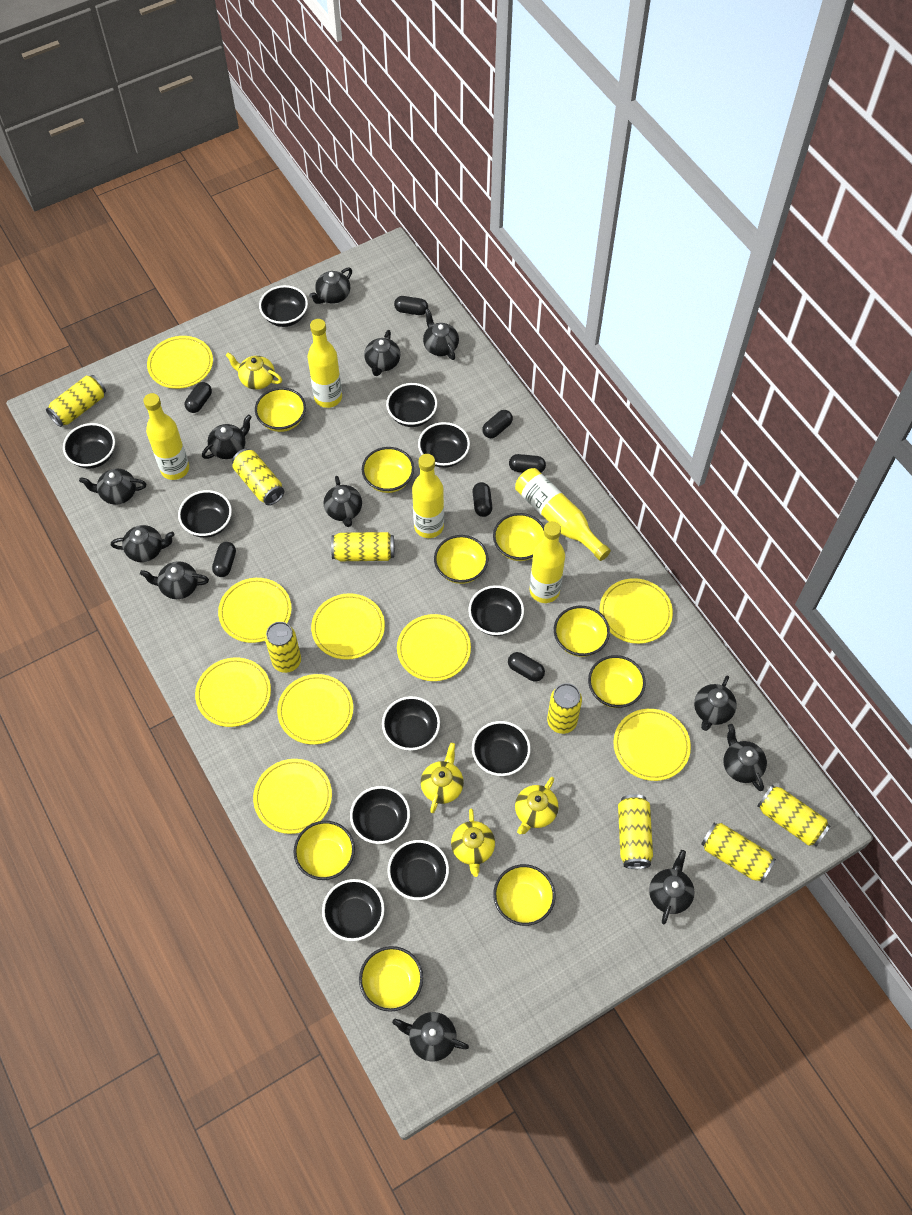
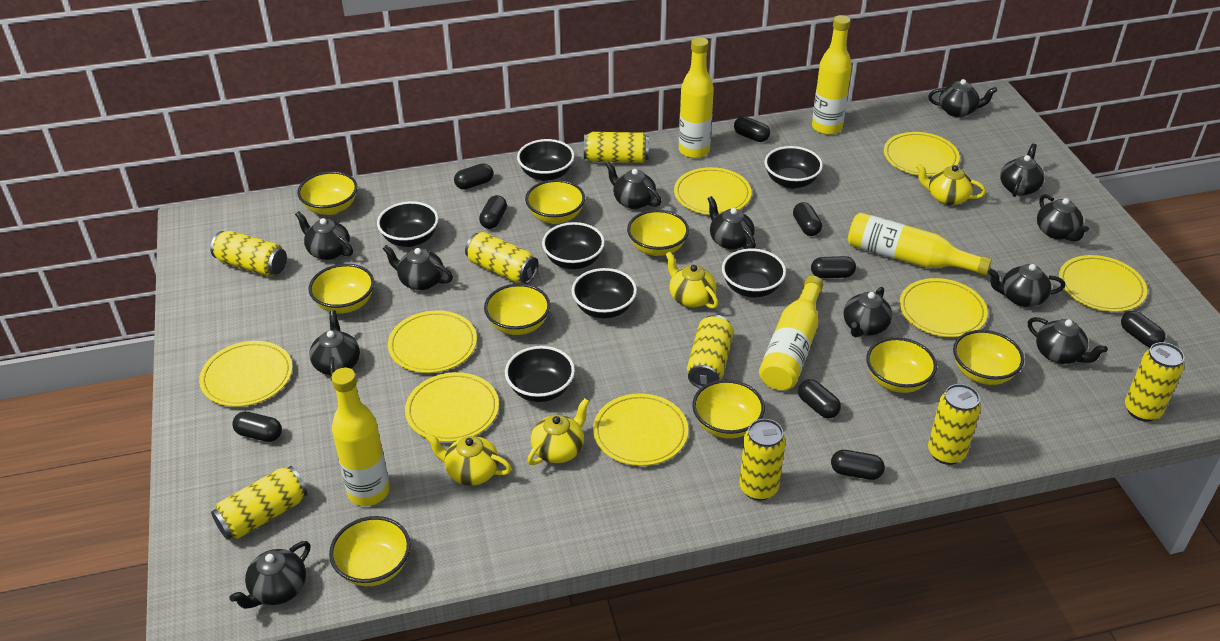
black bowl: [63,423,115,469] [178,490,232,538] [259,285,308,327] [322,879,385,941] [350,786,410,844] [382,696,440,751] [386,383,437,427] [387,840,449,900] [418,422,470,468] [468,585,524,636] [472,721,531,776] = 11 -> [377,201,439,247] [505,346,575,402] [517,139,575,181] [542,222,605,269] [572,268,637,318] [722,249,786,297] [765,146,823,189] = 7
black capsule: [184,382,212,413] [212,542,236,577] [394,296,428,315] [473,482,492,517] [482,410,513,438] [508,652,545,682] [509,454,546,473] = 7 -> [232,412,282,442] [454,163,493,190] [479,195,507,229] [734,116,770,142] [793,202,822,236] [798,379,841,419] [811,256,856,278] [831,450,885,480] [1121,311,1165,347] = 9
yellow plate: [147,336,213,389] [195,657,271,727] [218,578,292,643] [253,759,332,834] [277,674,353,745] [311,593,385,660] [397,614,471,681] [600,578,673,644] [613,709,691,781] = 9 -> [199,341,292,407] [388,310,477,373] [405,372,499,442] [593,393,688,466] [674,167,751,215] [884,132,960,176] [900,278,988,337] [1059,255,1147,312] = 8

